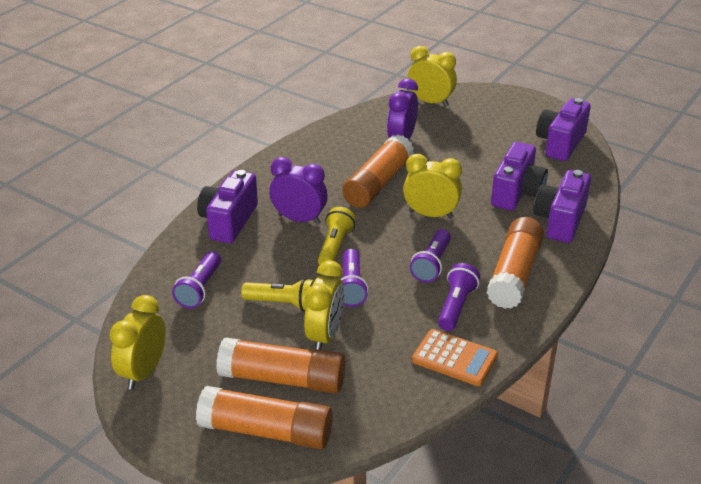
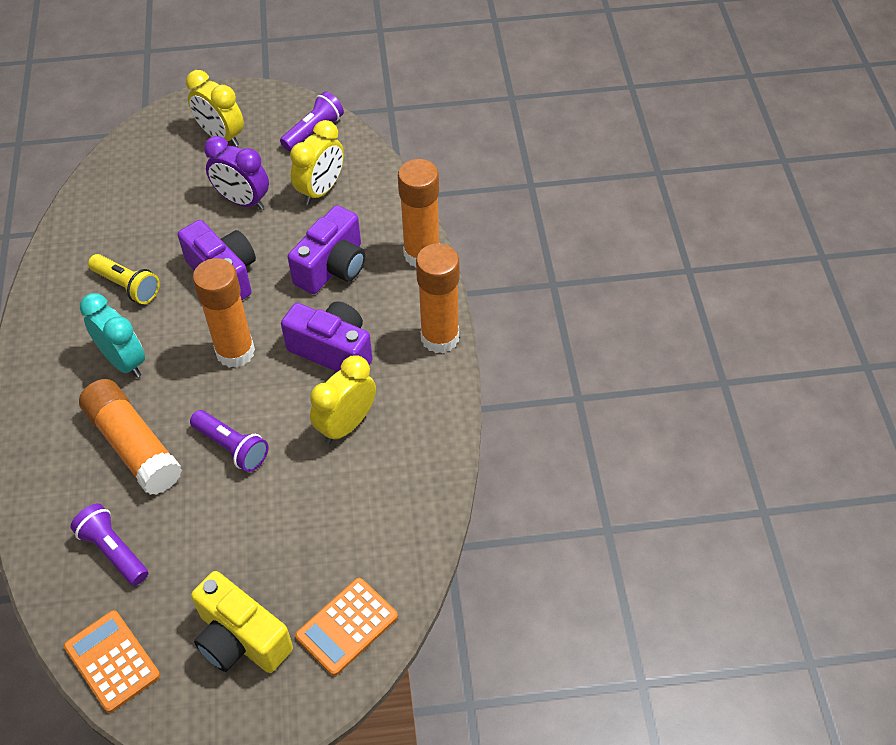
orange calculator: [412,329,498,386] = 1 -> [64,610,160,713] [295,578,398,676] = 2
purple camera: [197,170,258,243] [491,142,548,211] [533,170,591,243] [536,98,591,161] = 4 -> [178,220,256,300] [281,301,373,372] [288,205,365,294] = 3
purple clock: [269,157,328,225] [387,78,418,140] = 2 -> [204,136,269,210] = 1
purple flashlight: [172,251,221,309] [341,249,369,307] [410,229,451,282] [438,263,480,331] = 4 -> [70,503,148,586] [190,410,268,472] [280,91,344,151] = 3
turquoise clock: none = 0 -> [80,293,145,378] = 1
yellow camera: none = 0 -> [191,571,293,673] = 1
yellow clock: [109,295,166,390] [304,261,344,350] [403,154,462,219] [408,46,457,107] = 4 -> [186,70,244,147] [290,120,344,205] [310,355,376,444] = 3
yellow flashlight: [241,278,315,312] [318,207,356,265] = 2 -> [88,254,160,304] = 1

